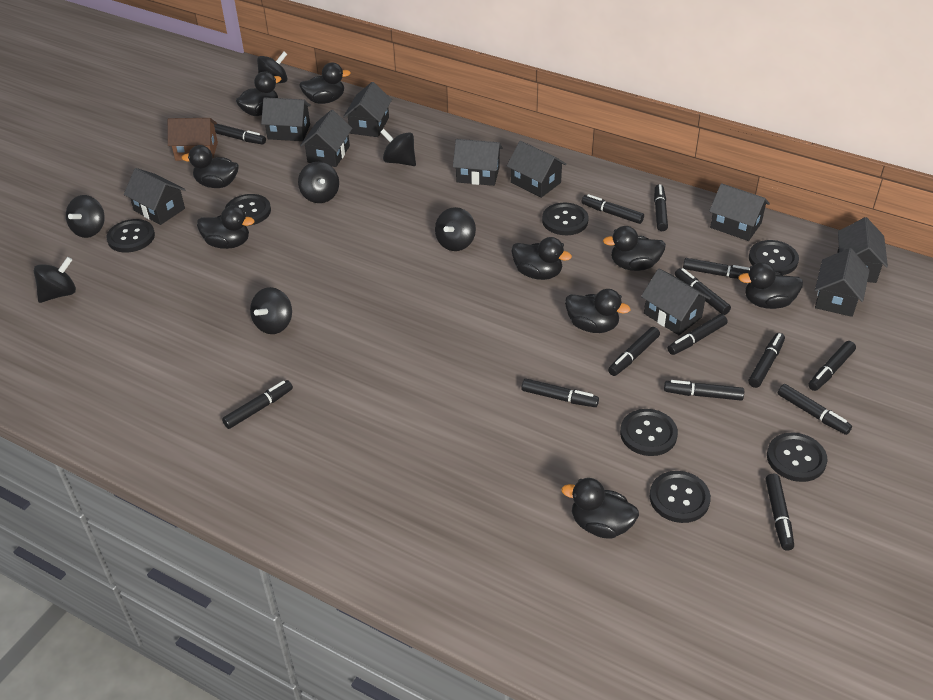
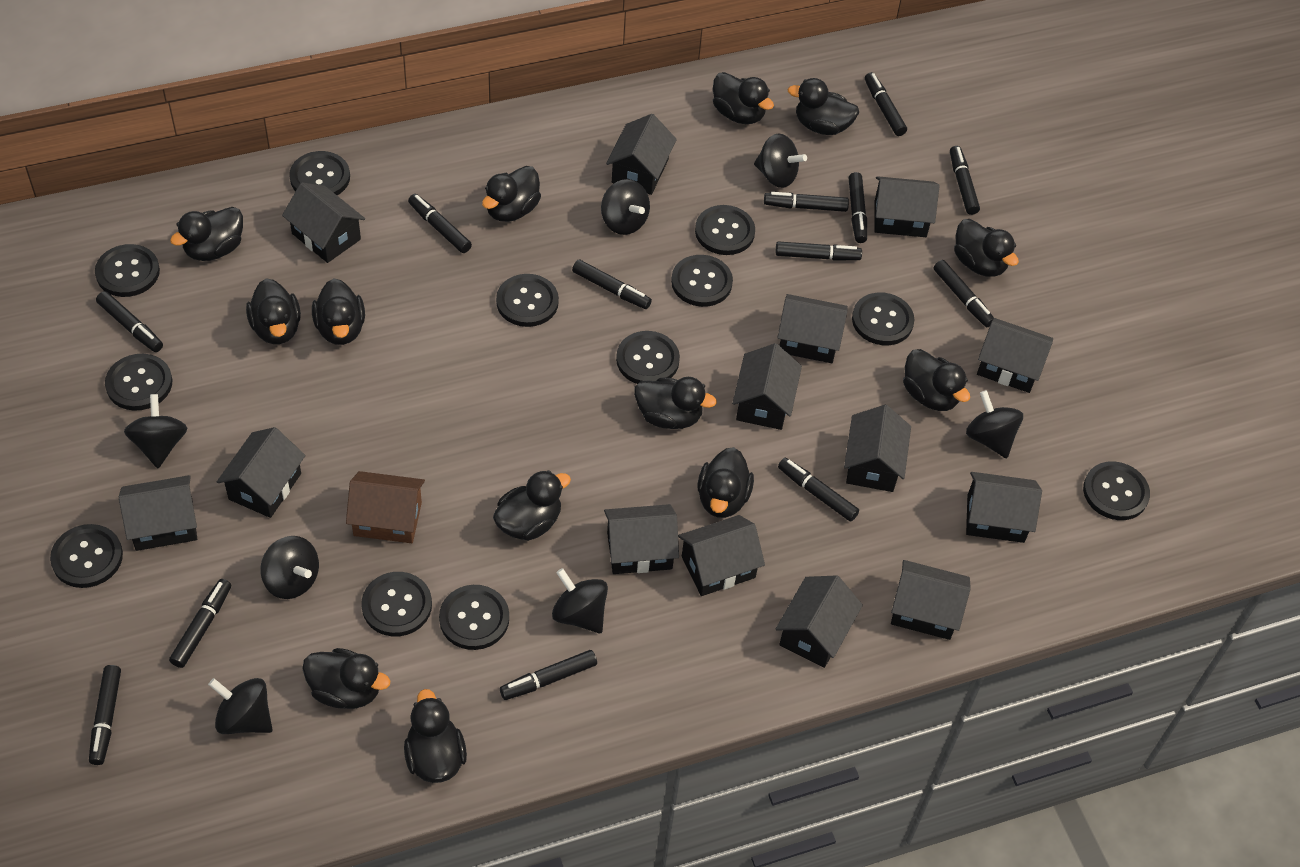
black button: [106,219,155,253] [225,194,271,226] [542,203,588,235] [620,409,678,456] [649,471,711,523] [749,240,799,275] [767,433,828,482] = 7 -> [50,524,123,588] [95,244,160,297] [105,354,172,411] [289,151,350,195] [361,572,432,637] [439,585,509,650] [496,274,559,327] [616,331,680,384] [671,255,733,307] [695,205,755,255] [852,292,914,345] [1083,461,1150,520] = 12
black duck: [182,145,239,188] [197,206,255,249] [236,72,282,116] [299,62,351,104] [511,237,572,280] [561,478,639,538] [565,289,630,333] [603,226,666,271] [738,262,803,309] = 9 -> [170,207,243,261] [246,278,301,344] [302,648,390,709] [312,278,365,345] [404,689,467,783] [482,166,541,222] [493,470,571,541] [634,377,717,429] [697,447,754,518] [713,72,774,124] [788,78,859,135] [903,349,970,411] [954,219,1019,277] = 13
black house: [124,168,185,225] [261,97,311,141] [300,110,352,167] [343,82,392,137] [453,139,503,186] [507,141,566,198] [641,269,711,335] [709,183,770,241] [815,248,870,317] [838,217,888,283] = 10 -> [119,475,197,551] [217,427,306,518] [282,182,365,263] [604,504,679,574] [606,114,677,195] [678,515,765,596] [732,343,802,430] [776,575,863,668] [777,294,848,363] [844,405,911,492] [874,176,939,237] [891,560,971,640] [966,472,1042,543] [977,318,1053,393] = 14
black marker: [214,124,266,145] [222,380,293,429] [521,379,599,407] [582,194,644,224] [608,327,660,376] [654,184,668,231] [664,380,744,401] [668,314,727,355] [675,268,731,315] [683,258,750,279] [748,333,785,388] [766,473,794,551] [778,384,852,435] [808,341,856,391] = 14 -> [89,665,121,765] [96,291,163,352] [169,579,231,668] [408,194,472,253] [500,650,597,700] [572,259,652,309] [764,192,849,212] [776,241,862,260] [778,458,859,522] [848,172,867,243] [865,72,907,136] [933,260,994,327] [950,146,980,215] = 13

